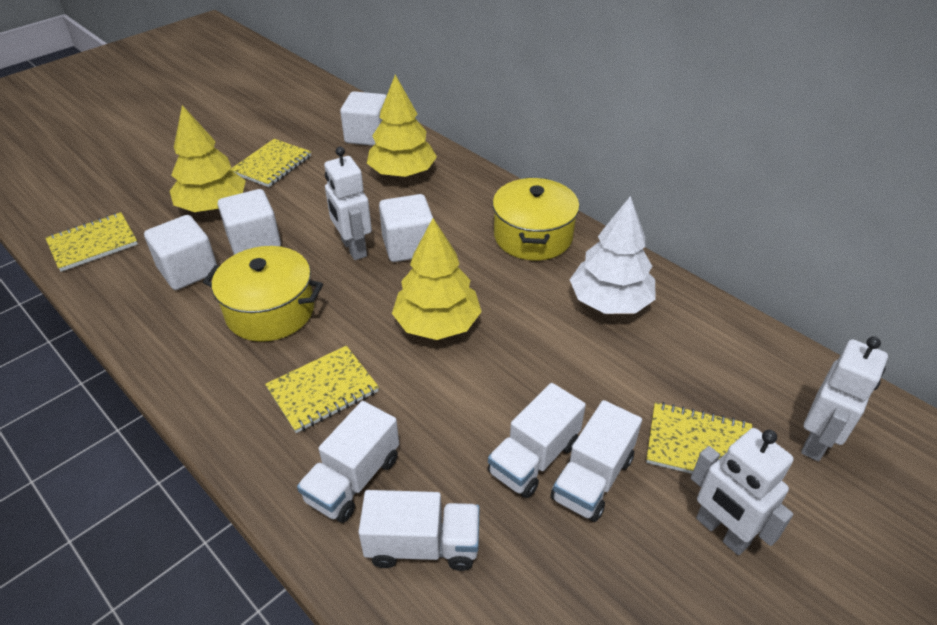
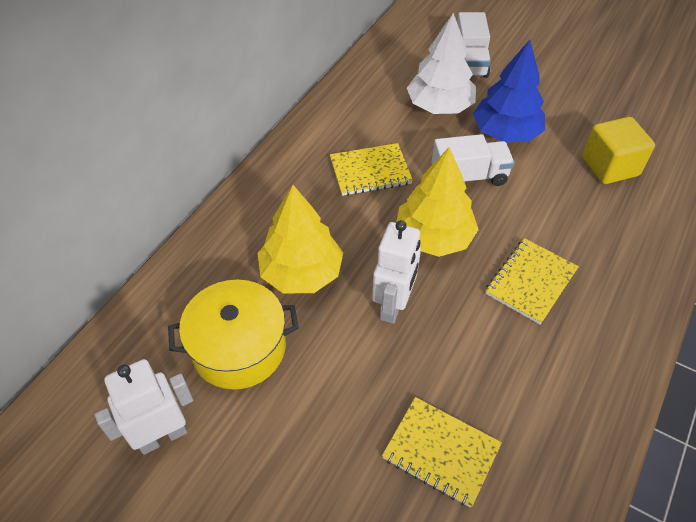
blue tree: none = 0 -> [473,40,545,142] = 1
white cube: [144,215,217,290] [218,189,281,255] [340,91,387,146] [379,194,433,262] = 4 -> none = 0
white robot: [324,147,372,260] [691,428,794,555] [801,336,888,461] = 3 -> [94,359,193,455] [372,220,421,324] = 2
white truck: [297,401,399,523] [358,490,480,571] [488,383,586,498] [551,400,642,522] = 4 -> [432,134,514,186] [457,12,491,78] = 2
yellow cube: none = 0 -> [582,117,655,184] = 1
yellow notebook: [46,212,138,272] [230,139,311,187] [265,346,379,433] [646,402,752,474] = 4 -> [330,143,413,196] [382,397,502,508] [485,238,579,324] = 3
yellow pot: [203,246,323,342] [493,178,579,260] = 2 -> [168,280,299,390] = 1
yellow tree: [170,105,246,212] [367,75,437,177] [392,218,482,340] = 3 -> [257,185,343,293] [396,147,479,257] = 2

